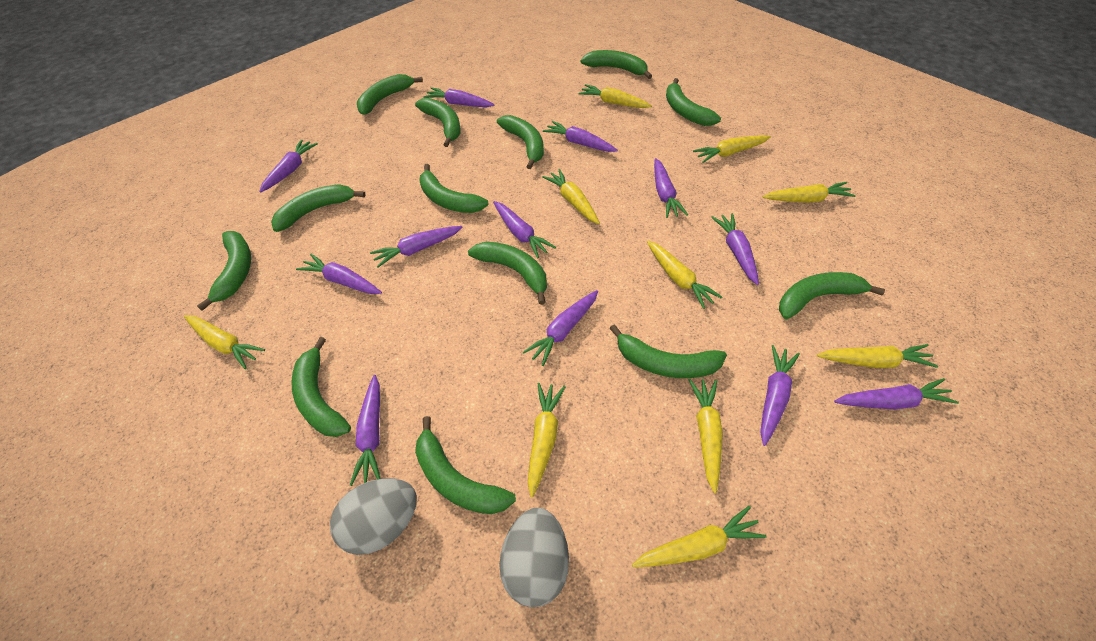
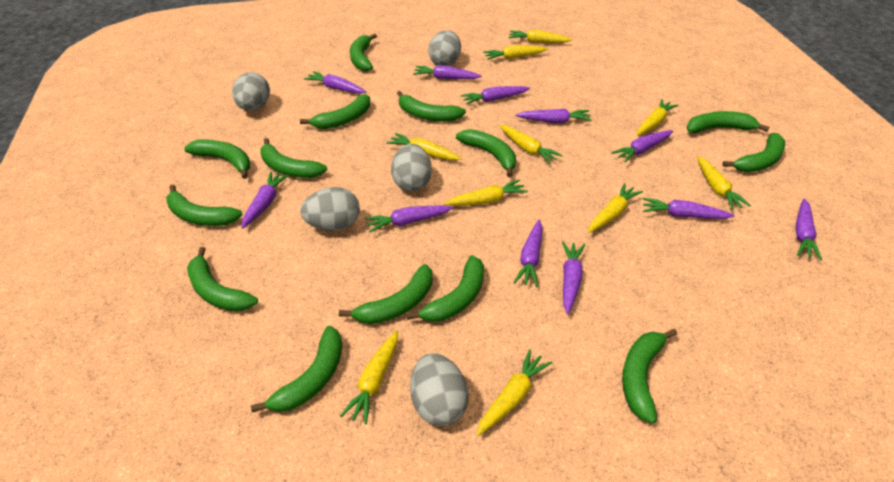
green banana: [197,231,251,311] [271,184,365,232] [291,337,351,437] [357,74,423,115] [415,98,461,147] [415,416,516,514] [419,164,489,213] [468,242,547,305] [497,115,544,169] [580,50,652,79] [609,325,727,378] [666,78,721,126] [779,272,885,319] = 13 -> [166,185,242,226] [184,139,250,179] [187,247,258,312] [251,326,342,413] [261,138,327,178] [300,94,370,129] [339,264,432,324] [350,33,377,71] [397,91,466,122] [406,255,484,322] [456,129,516,177] [622,329,677,423] [687,111,769,133] [723,133,785,172] = 14
grey egg: [330,478,417,555] [499,508,569,607] = 2 -> [232,72,270,111] [300,187,360,231] [391,144,432,191] [410,353,469,426] [428,30,461,66] = 5
purple carrot: [259,140,318,193] [296,254,382,294] [350,375,381,486] [370,226,463,268] [423,87,494,107] [493,201,556,258] [523,290,598,366] [543,121,618,152] [654,158,688,218] [711,213,759,285] [760,345,800,446] [834,378,959,409] = 12 -> [241,172,289,229] [304,71,366,94] [365,205,453,232] [413,65,482,79] [461,86,530,105] [514,220,543,287] [516,109,592,123] [562,241,585,314] [611,130,673,163] [643,198,735,219] [796,199,822,260] = 11

